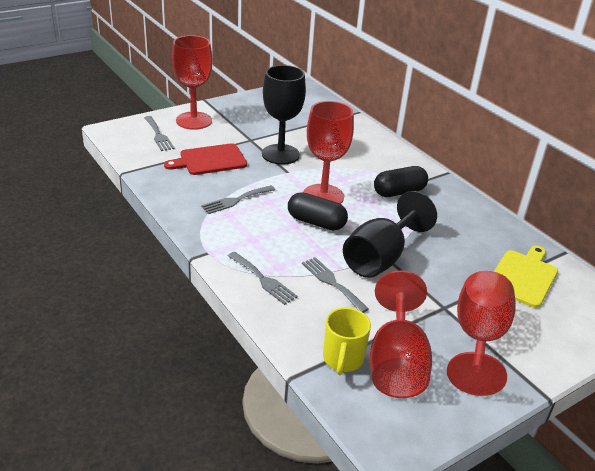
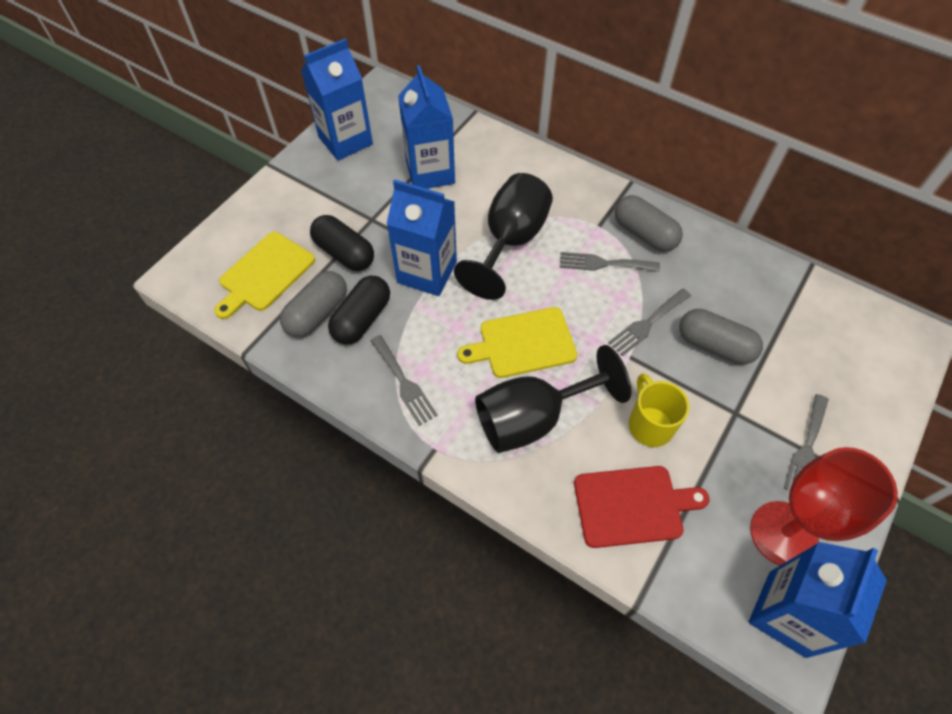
blue carton: none = 0 -> [301,38,373,161] [387,179,457,296] [398,65,455,189] [749,542,887,658] = 4
grey capsule: none = 0 -> [280,271,347,337] [615,195,683,252] [679,309,763,364] = 3
red goblet: [172,35,213,130] [303,101,354,204] [370,271,432,398] [447,271,516,396] = 4 -> [750,447,898,565] = 1
yellow cutting board: [494,246,558,308] = 1 -> [214,232,315,319] [457,307,577,378] = 2

